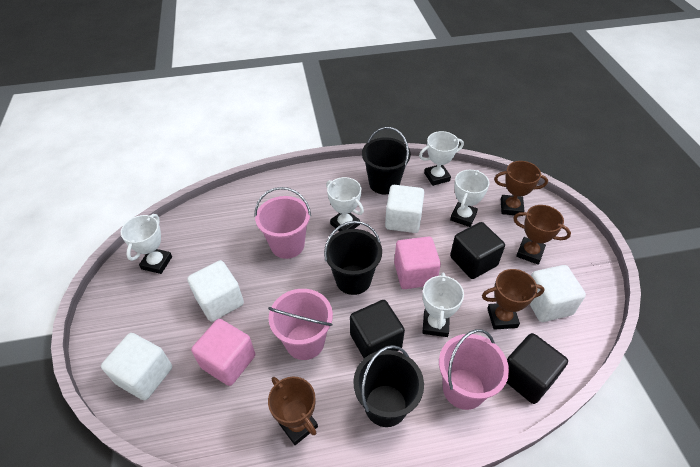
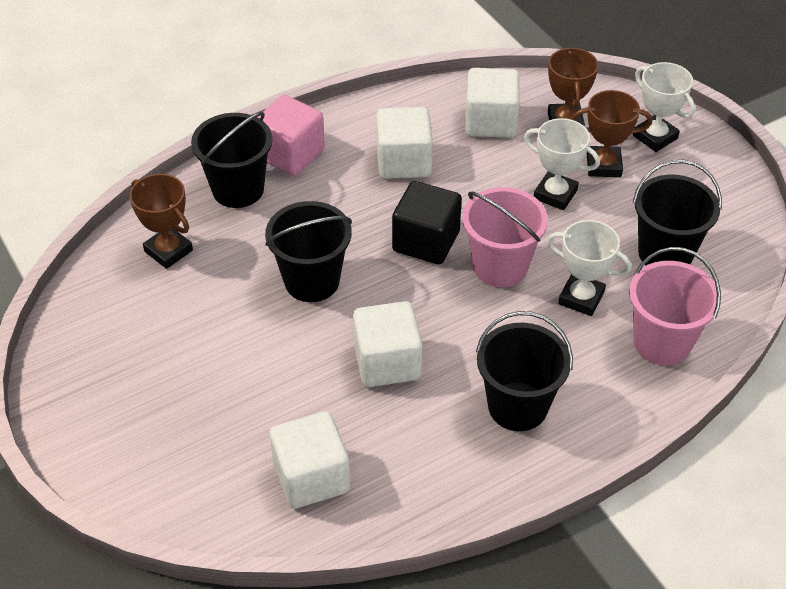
black bucket: [324,221,382,295] [353,345,424,427] [362,127,411,194] = 3 -> [191,112,272,208] [265,201,352,302] [476,311,573,431] [633,160,722,265] = 4
black cube: [350,300,405,358] [450,222,505,279] [506,333,568,404] = 3 -> [392,181,462,265] = 1
brown trophy: [268,377,318,445] [482,269,545,330] [494,161,548,216] [513,205,571,265] = 4 -> [129,174,193,269] [548,47,598,126] [571,90,652,177] = 3
pink bucket: [255,187,311,259] [268,289,333,360] [439,329,509,410] = 3 -> [462,187,548,287] [629,247,721,365] = 2
pink cube: [191,319,255,386] [394,237,441,289] = 2 -> [257,95,325,176] = 1
white trophy: [121,214,172,274] [326,177,364,232] [419,131,464,186] [422,273,464,337] [450,170,490,227] = 5 -> [524,118,600,210] [547,220,631,316] [633,62,695,152] = 3

